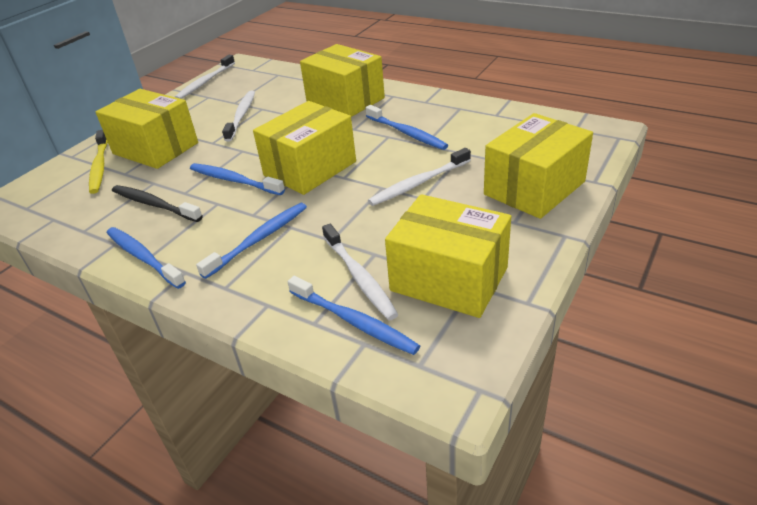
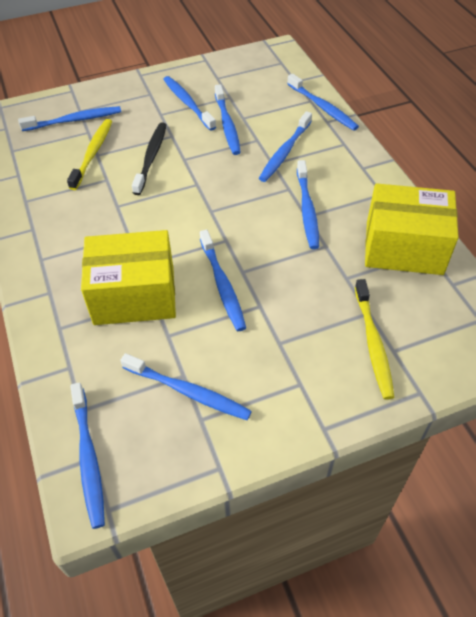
blue toothbrush: [107,227,186,289] [190,163,285,195] [196,203,307,279] [287,276,420,355] [365,105,448,150] = 5 -> [18,106,121,131] [70,382,105,529] [120,353,252,420] [163,76,216,131] [200,230,246,331] [215,84,241,155] [259,111,312,182] [287,74,359,131] [297,160,319,249] = 9
white toothbrush: [175,55,235,99] [222,91,255,142] [322,224,399,320] [368,148,471,206] = 4 -> none = 0
yellow box: [96,89,198,169] [253,101,356,195] [300,44,385,117] [385,194,511,318] [484,113,593,219] = 5 -> [81,230,176,325] [365,183,459,275] = 2
yellow toothbrush: [89,130,108,194] = 1 -> [67,119,112,190] [355,279,394,400] = 2

